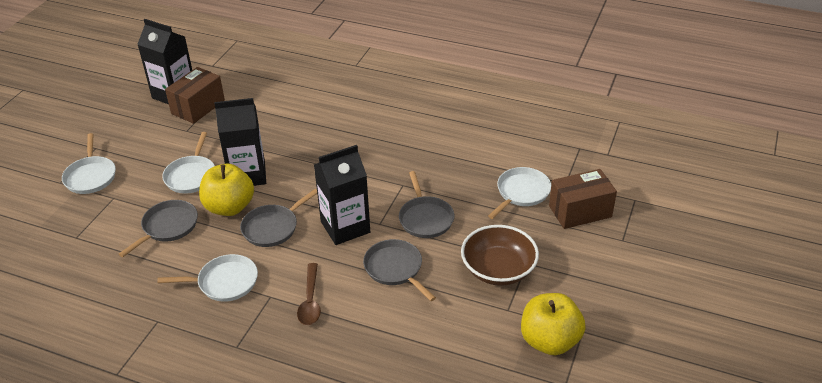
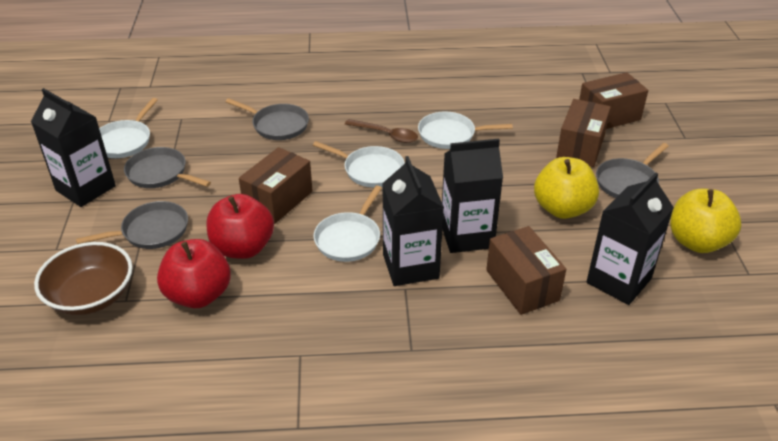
black carton: [137,19,192,104] [214,98,266,186] [314,145,370,245] = 3 -> [31,88,116,207] [382,156,444,286] [442,139,503,253] [587,173,674,305] = 4
brown box: [165,67,225,124] [549,169,617,229] = 2 -> [239,147,312,224] [486,226,566,315] [556,99,611,167] [579,72,648,129] = 4
red apple: none = 0 -> [157,239,231,308] [206,194,274,259] = 2

